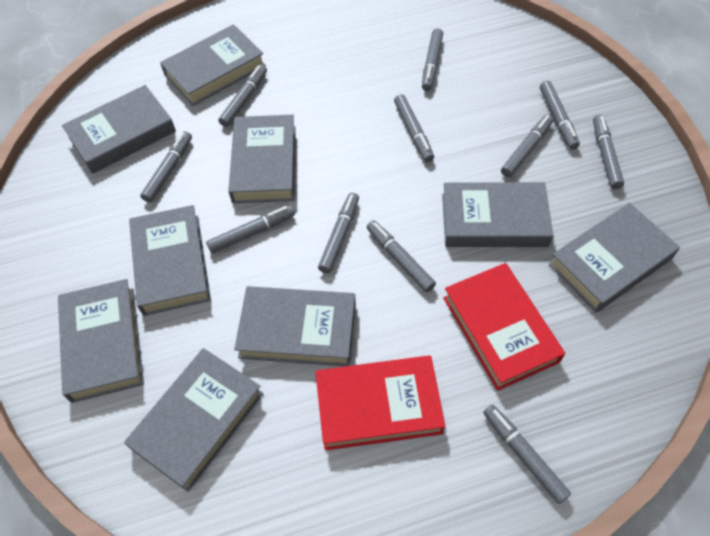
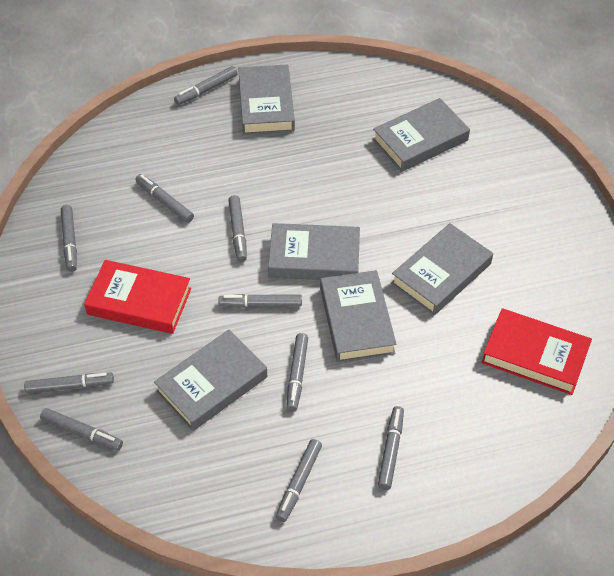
grey book: [58,279,144,403] [62,85,176,174] [124,348,264,492] [129,205,211,316] [160,24,266,106] [228,115,296,203] [234,286,356,366] [442,182,553,247] [549,203,680,313] = 9 -> [154,330,267,431] [238,64,295,135] [268,223,360,280] [320,270,396,363] [373,98,470,172] [391,223,493,315] = 6
grey marker: [140,131,192,203] [206,205,295,253] [218,65,267,127] [318,193,359,273] [367,220,436,292] [394,94,434,162] [422,28,443,91] [483,405,571,504] [501,114,554,177] [540,81,580,149] [593,115,624,189] = 11 -> [24,373,114,394] [40,408,123,451] [61,205,77,272] [135,174,194,223] [174,66,238,105] [218,294,302,308] [228,195,247,262] [276,439,322,522] [286,333,308,411] [378,406,404,490] = 10

